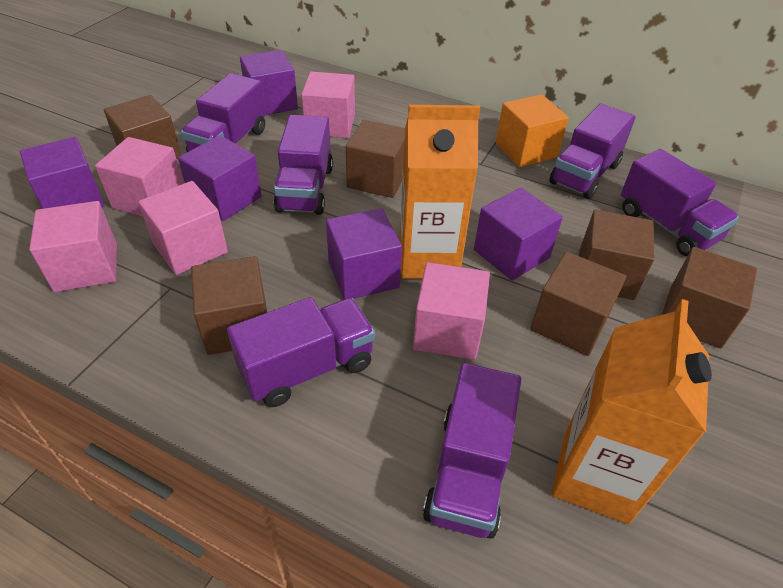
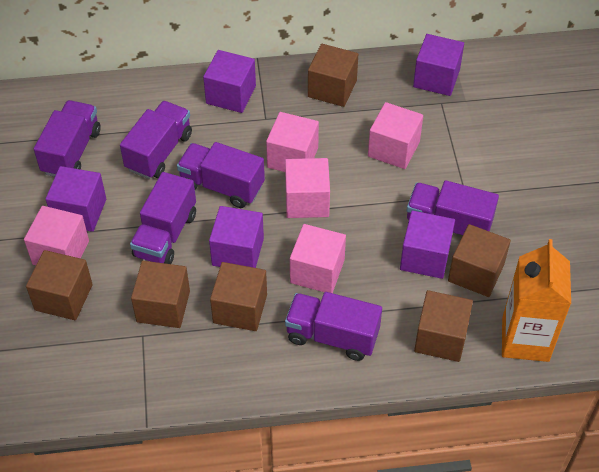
orange carton: [399,105,480,279] [551,299,712,524] = 2 -> [502,239,571,362] = 1
orange cube: [496,94,569,167] = 1 -> none = 0

